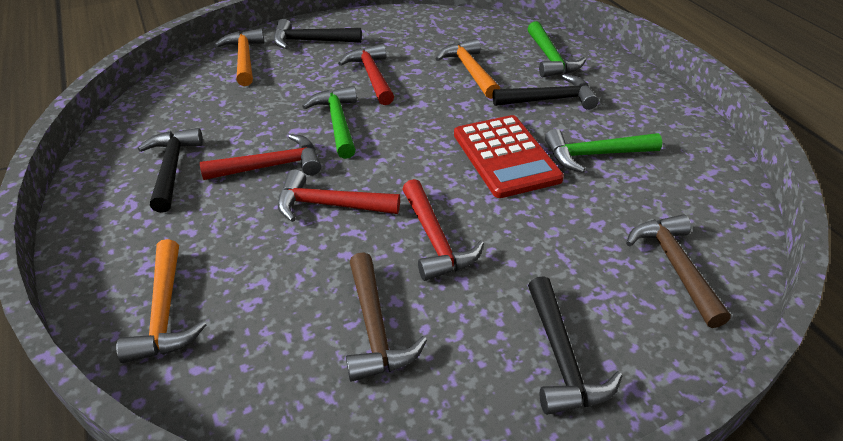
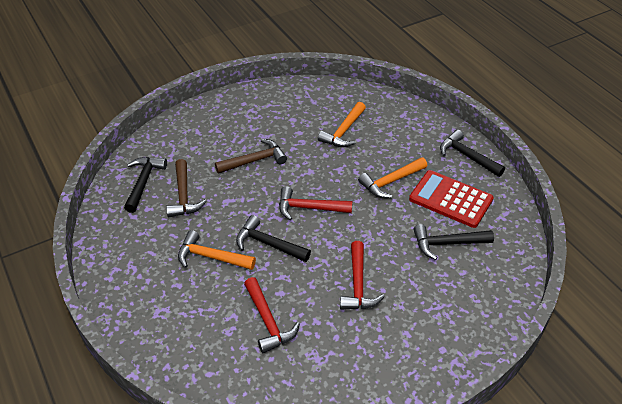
green hammer: [302,86,357,159] [527,21,586,77] [545,129,662,173] = 3 -> none = 0
red hammer: [200,134,321,180] [277,169,400,222] [338,44,394,105] [402,179,484,281] = 4 -> [244,277,300,353] [279,186,352,220] [340,241,385,310] = 3

